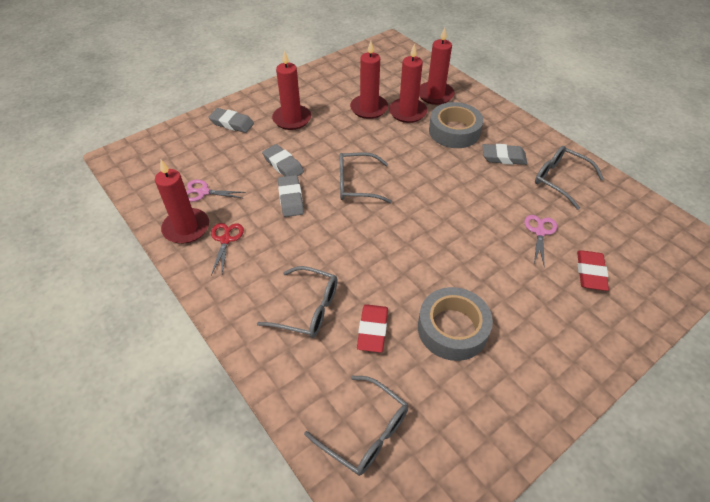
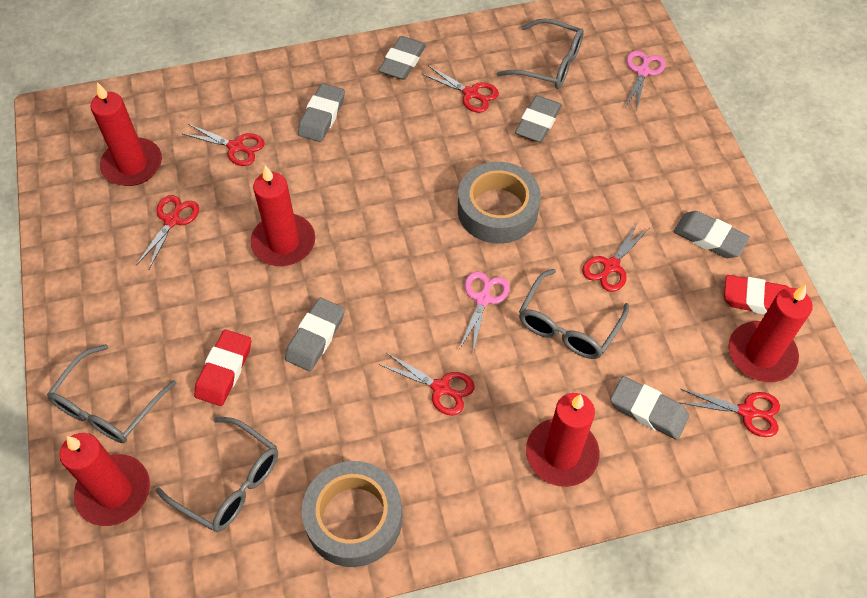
grey eraser: [209,108,254,133] [262,144,304,176] [278,175,304,217] [482,144,527,165] = 4 -> [285,298,345,371] [298,83,345,142] [379,36,426,80] [515,95,562,142] [610,376,689,440] [674,211,750,258] = 6
red scissors: [211,223,244,275] = 1 -> [136,195,199,269] [183,124,264,166] [379,353,475,415] [422,66,499,113] [582,222,649,292] [679,389,780,437] = 6

